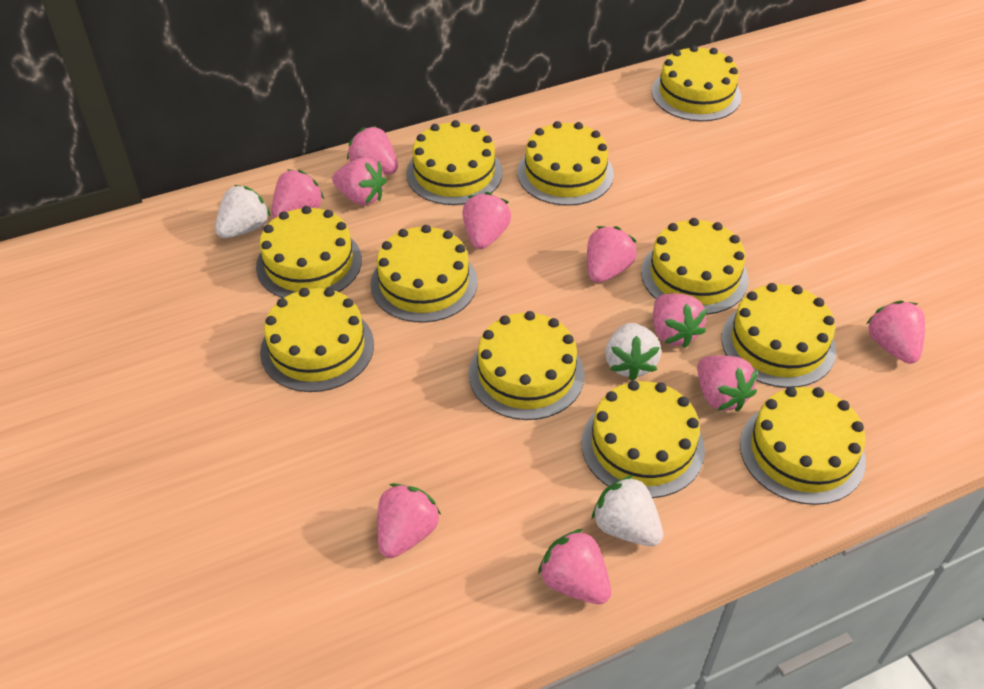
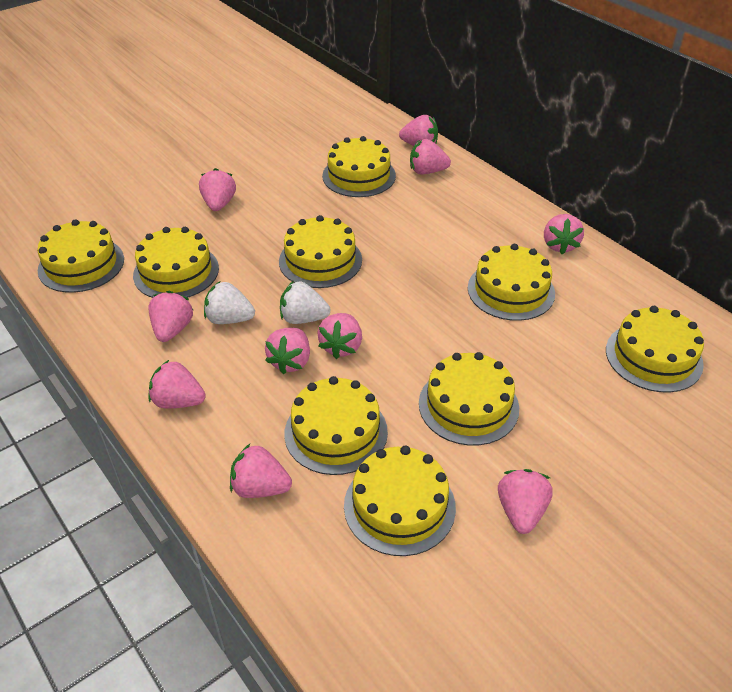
white strawberry: [215,185,271,238] [591,475,663,546] [605,323,661,381] = 3 -> [204,281,255,324] [280,281,331,324] = 2
yellow cake: [256,206,362,298] [260,288,374,392] [371,225,478,323] [406,120,503,205] [469,311,584,420] [517,121,614,206] [581,380,705,498] [641,218,748,315] [652,45,741,121] [722,283,836,388] [740,387,866,505] = 11 -> [37,219,124,293] [133,227,219,298] [279,215,362,288] [284,376,388,475] [322,136,396,197] [344,446,456,556] [419,352,519,446] [468,244,555,321] [606,306,704,392] = 9

